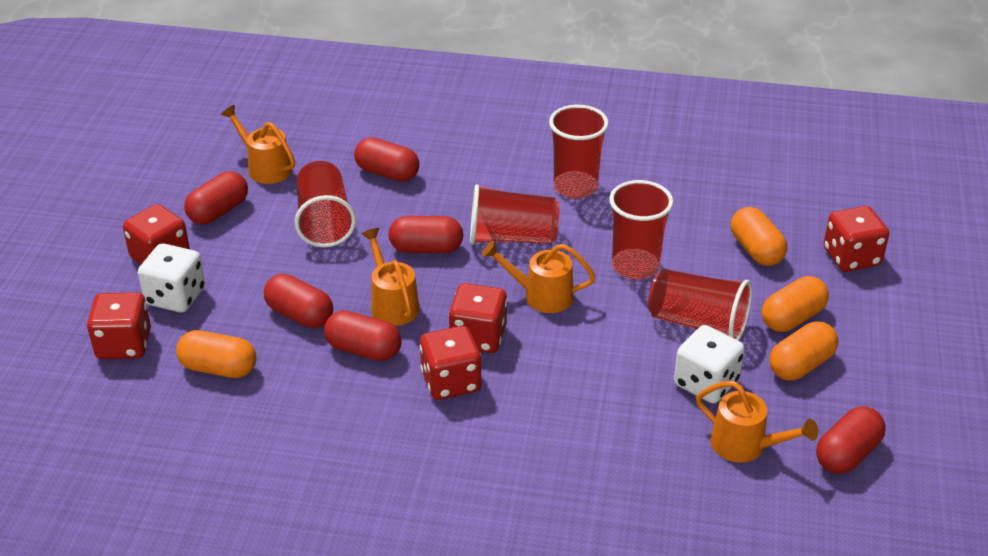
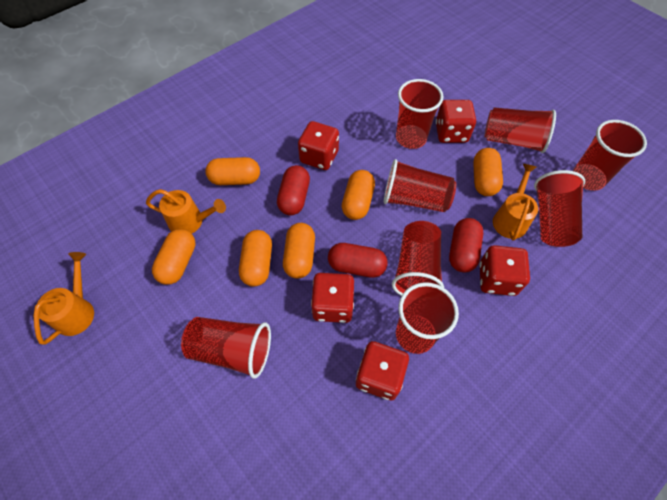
orange capsule: [176,330,256,378] [731,207,787,266] [762,276,829,332] [769,321,838,381] = 4 -> [152,229,196,285] [205,157,260,185] [239,230,272,287] [283,223,315,279] [342,170,375,220] [473,148,503,196] = 6
orange watering can: [221,105,295,184] [361,228,420,326] [482,241,596,313] [696,381,818,462] = 4 -> [34,252,94,345] [146,189,226,234] [493,164,538,241] = 3
red capsule: [184,171,248,224] [264,274,333,328] [324,310,401,361] [354,137,419,182] [389,216,463,253] [816,406,886,474] = 6 -> [277,165,310,215] [328,243,388,278] [449,218,483,272] = 3
red cup: [295,161,356,247] [470,184,560,245] [549,105,609,198] [609,180,674,280] [648,269,752,341] = 5 -> [181,317,271,379] [384,159,456,212] [392,221,444,296] [396,79,443,149] [396,282,459,354] [484,107,556,153] [534,170,585,247] [573,120,647,190] = 8
white dice: [138,243,205,313] [674,325,745,404] = 2 -> none = 0

